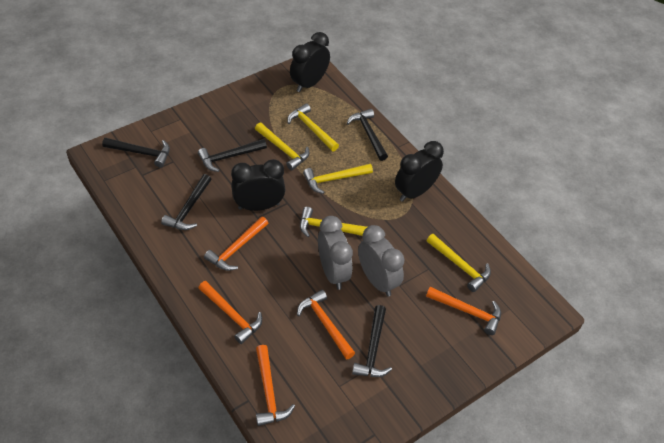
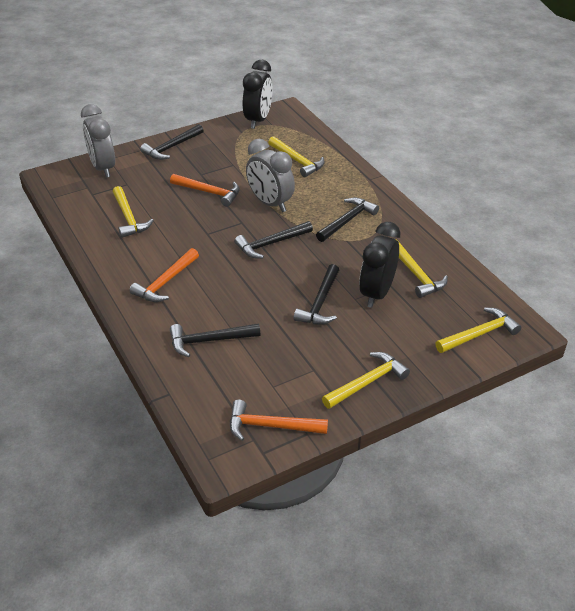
black clock: [231,159,285,211] [290,32,330,92] [395,141,444,202] = 3 -> [243,60,273,129] [359,222,400,308] = 2
orange hammer: [199,281,262,344] [204,216,268,271] [256,345,295,426] [297,290,355,360] [426,287,501,335] = 5 -> [129,248,199,302] [170,174,240,207] [230,400,328,441] = 3

